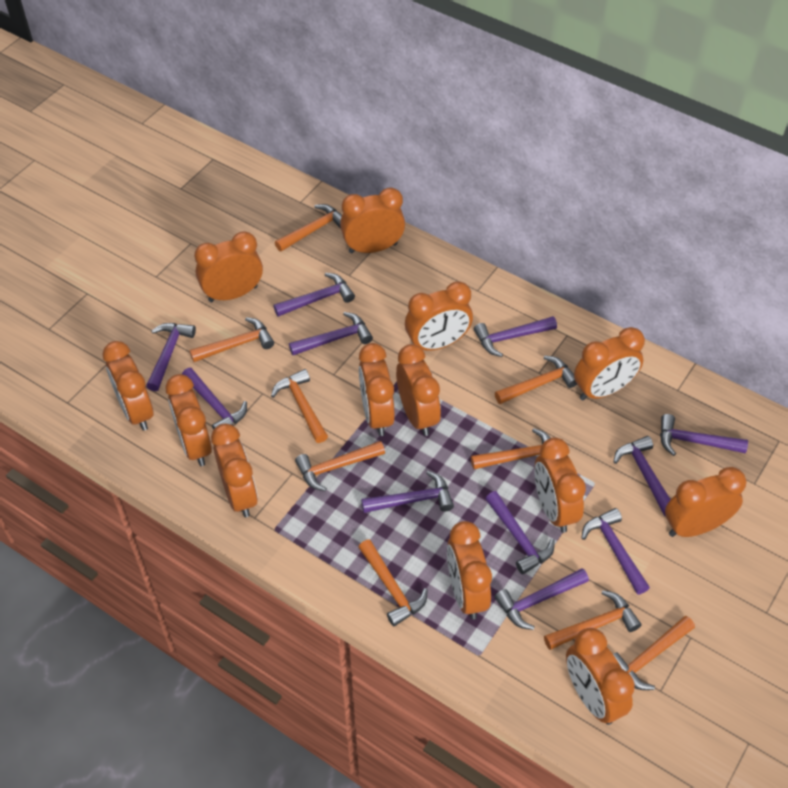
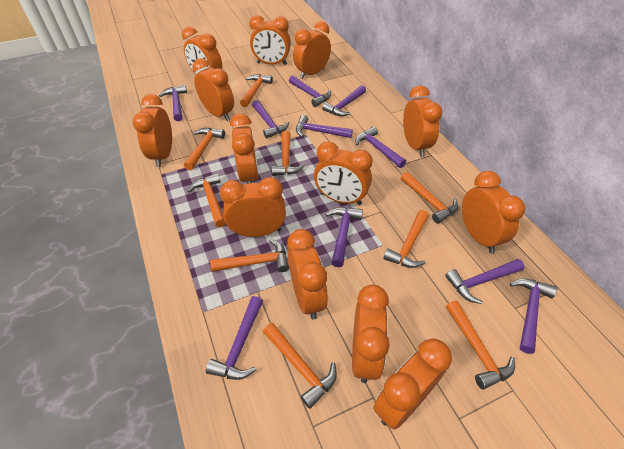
purple hammer: [146,323,196,391] [182,368,247,430] [273,273,355,317] [289,312,373,355] [361,471,454,513] [474,316,557,357] [485,491,555,574] [494,568,589,630] [581,508,650,595] [613,436,671,516] [660,414,748,456] = 11 -> [159,85,187,121] [206,296,263,380] [252,100,289,138] [289,75,331,107] [296,115,353,138] [322,85,366,116] [325,207,363,267] [355,126,406,168] [445,259,525,304] [510,278,557,354] = 10

